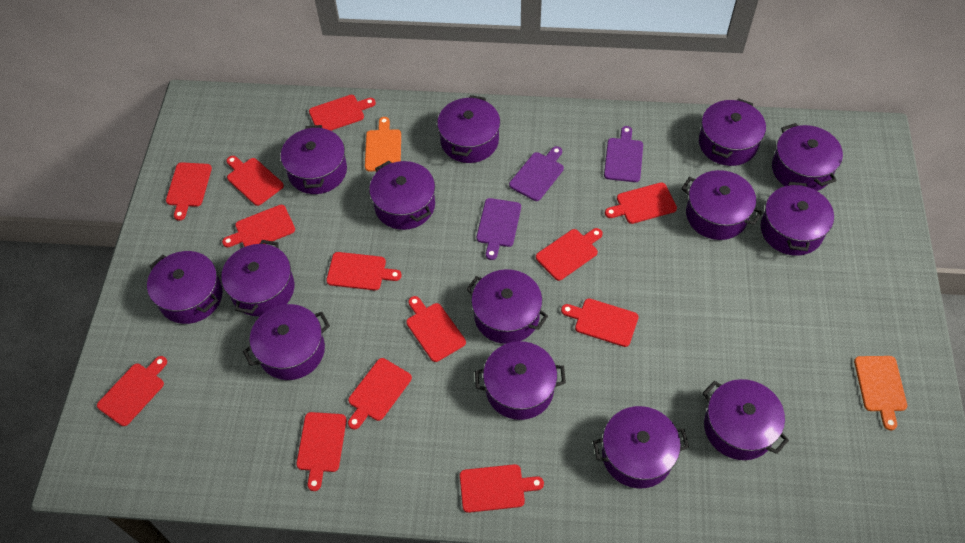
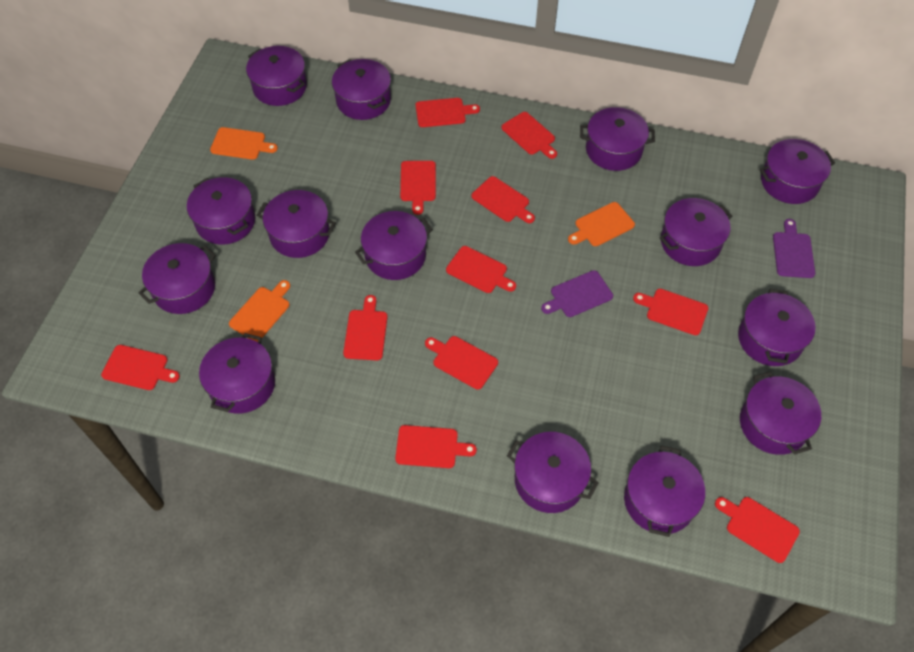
orange cutting board: [365,117,401,171] [854,356,907,430] = 2 -> [210,127,278,160] [229,280,290,342] [568,202,635,246] = 3
purple cutting board: [477,198,521,260] [509,146,564,201] [604,126,643,182] = 3 -> [541,270,613,317] [773,219,815,278] = 2
red cutting board: [97,356,167,426] [166,162,212,221] [222,205,295,247] [226,156,284,206] [296,412,347,491] [309,95,376,131] [326,252,402,290] [348,358,412,430] [406,296,466,362] [460,464,544,513] [536,228,603,281] [561,298,639,347] [605,182,677,224] = 13 -> [101,345,180,390] [343,295,388,360] [395,425,477,468] [400,161,436,215] [416,98,480,127] [425,336,498,390] [446,246,516,293] [471,176,535,223] [501,112,557,159] [633,289,708,335] [715,497,800,563] = 11

